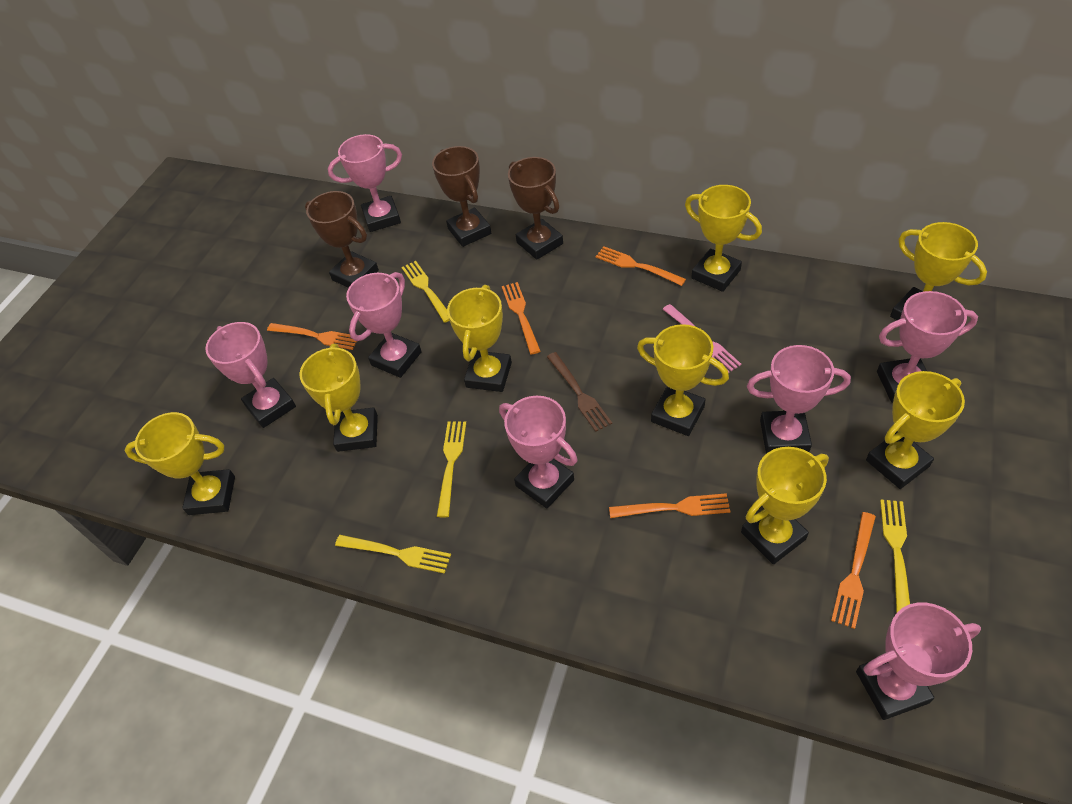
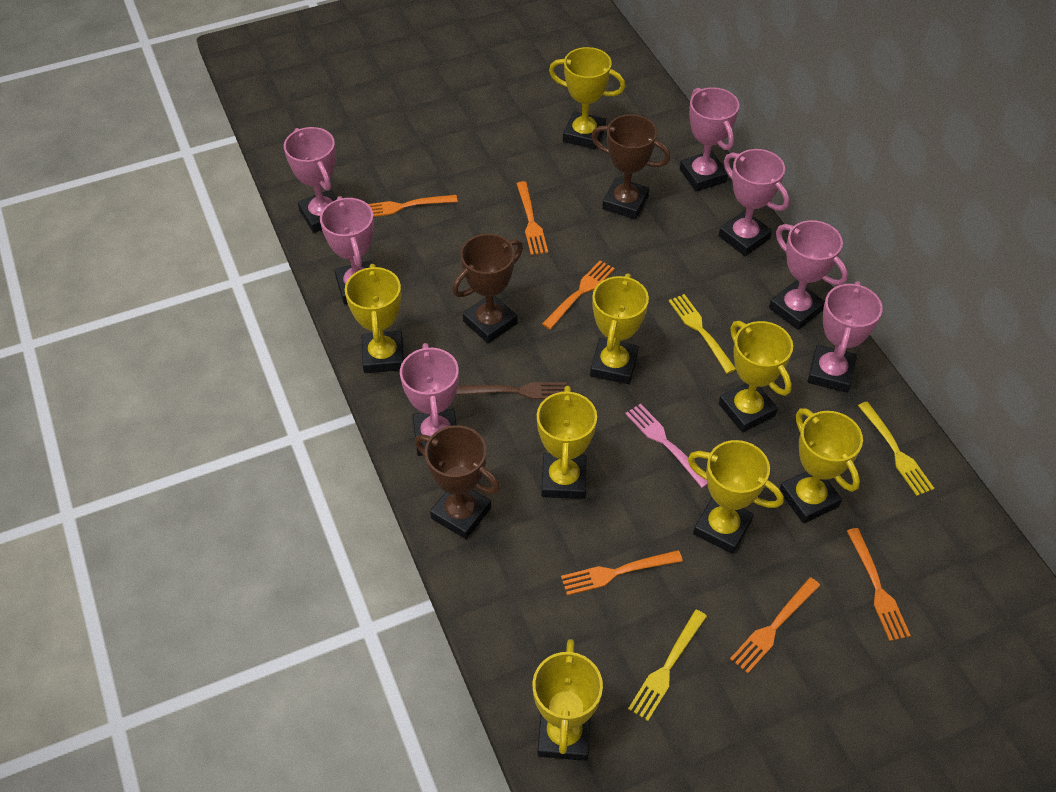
orange fork: [267,323,357,350] [502,282,540,355] [595,246,686,286] [609,493,731,518] [831,512,876,629] = 5 -> [368,195,458,217] [516,181,548,255] [542,260,615,329] [561,550,683,595] [730,577,820,673] [847,528,911,641] = 6
yellow fork: [335,535,451,574] [401,261,449,323] [437,421,466,517] [880,500,910,613] = 4 -> [628,609,707,721] [669,294,736,374] [858,402,934,496] = 3

